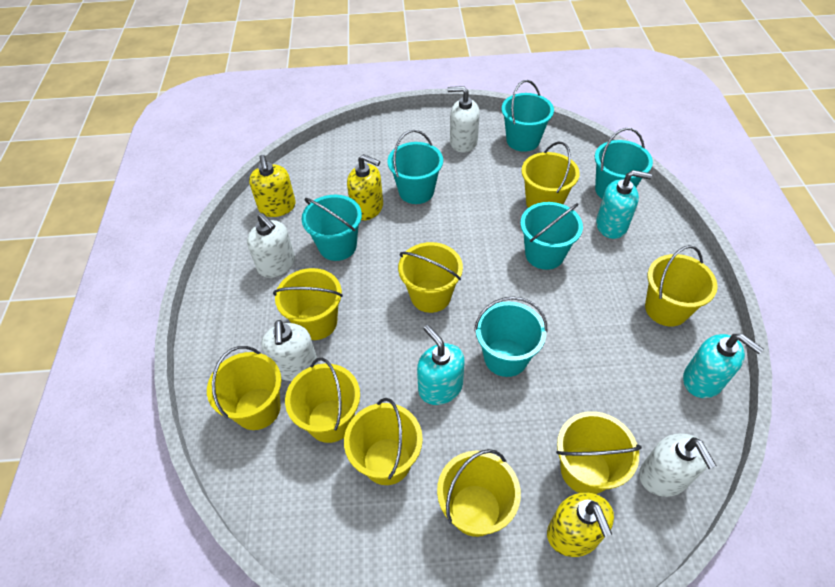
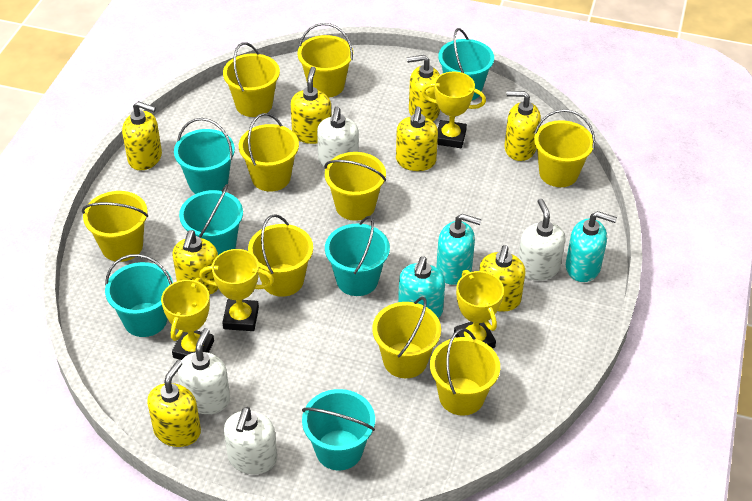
yellow soap dispenser: [249,155,296,217] [347,154,383,220] [547,492,614,557] = 3 -> [122,101,162,171] [147,360,201,447] [172,230,219,295] [291,67,331,144] [396,106,438,171] [407,55,440,121] [479,245,526,312] [504,91,541,161] = 8
yellow trophy: none = 0 -> [161,278,214,360] [199,249,274,331] [422,71,486,148] [454,270,504,348] = 4

